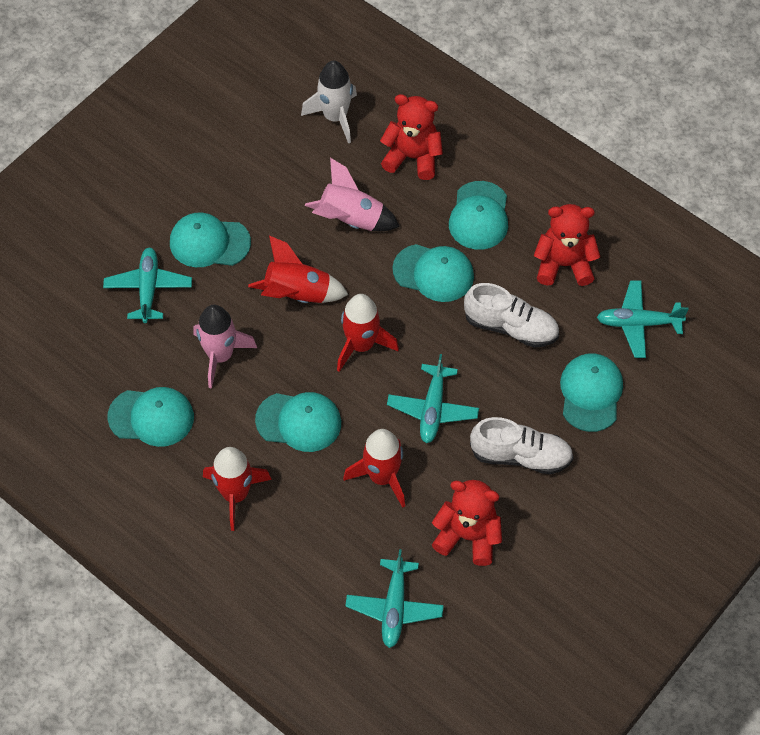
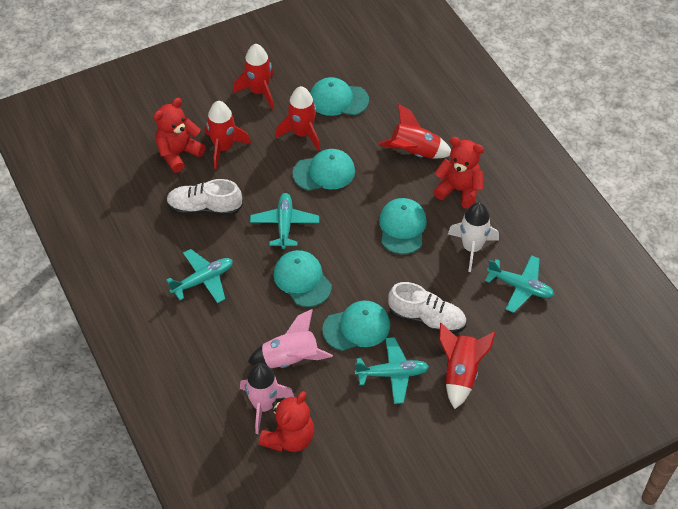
red rocket: [203,447,272,531] [248,236,349,303] [337,294,399,372] [343,429,405,508] = 4 -> [205,101,251,169] [233,44,274,109] [275,86,320,151] [378,104,451,158] [439,323,496,409] = 5
turquoise cap: [107,387,194,447] [170,213,251,267] [255,392,341,452] [393,244,474,302] [449,181,508,250] [560,353,623,432] = 6 -> [273,250,332,307] [293,149,355,191] [310,77,369,116] [322,301,390,351] [379,198,427,254] = 5

